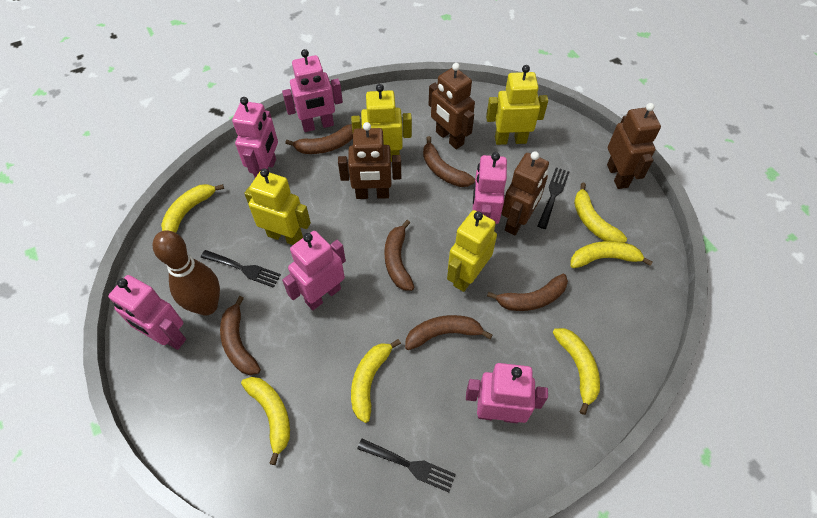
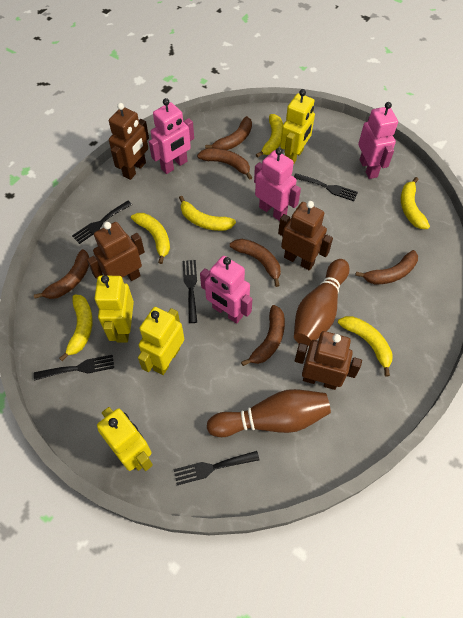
black fork: [201,250,281,288] [357,439,456,492] [537,167,570,229] = 3 -> [34,355,114,381] [72,201,132,244] [174,451,259,485] [183,260,197,323] [294,174,358,201] = 5
brown bowling pin: [152,230,220,316] = 1 -> [207,389,331,437] [294,259,349,346] = 2
pink robot: [108,275,186,350] [232,97,278,178] [282,49,343,132] [282,231,346,310] [466,363,548,423] [472,152,507,224] = 6 -> [149,98,194,174] [200,256,252,324] [254,148,301,221] [358,102,398,179] = 4

